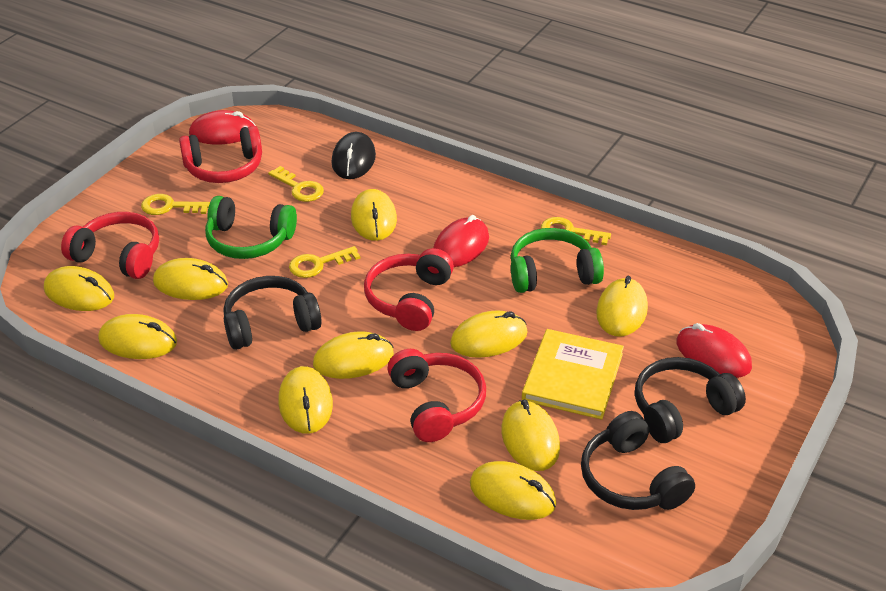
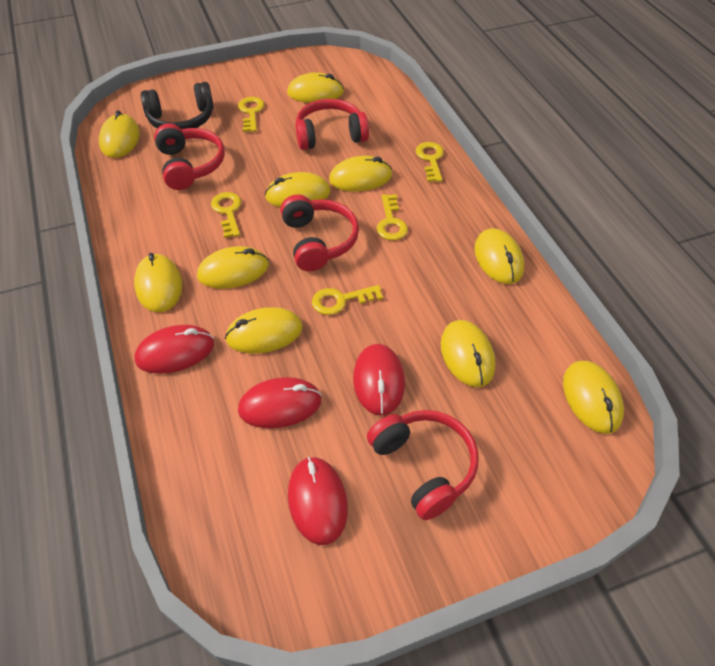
black headphones: [223,276,322,350] [581,411,695,510] [635,357,746,443] = 3 -> [141,82,214,129] = 1
black mouse: [331,132,376,179] = 1 -> none = 0
green headphones: [205,196,297,259] [511,228,604,293] = 2 -> none = 0
red mouse: [189,110,256,144] [433,215,489,267] [677,323,752,378] = 3 -> [135,325,214,374] [238,377,322,428] [288,457,348,545] [353,344,405,416] = 4
yellow book: [522,329,624,420] = 1 -> none = 0
yellow key: [141,194,210,215] [268,166,324,202] [289,246,360,278] [541,217,611,245] = 4 -> [211,192,241,238] [238,97,264,132] [312,285,383,315] [377,194,408,240] [416,142,444,182] = 5

